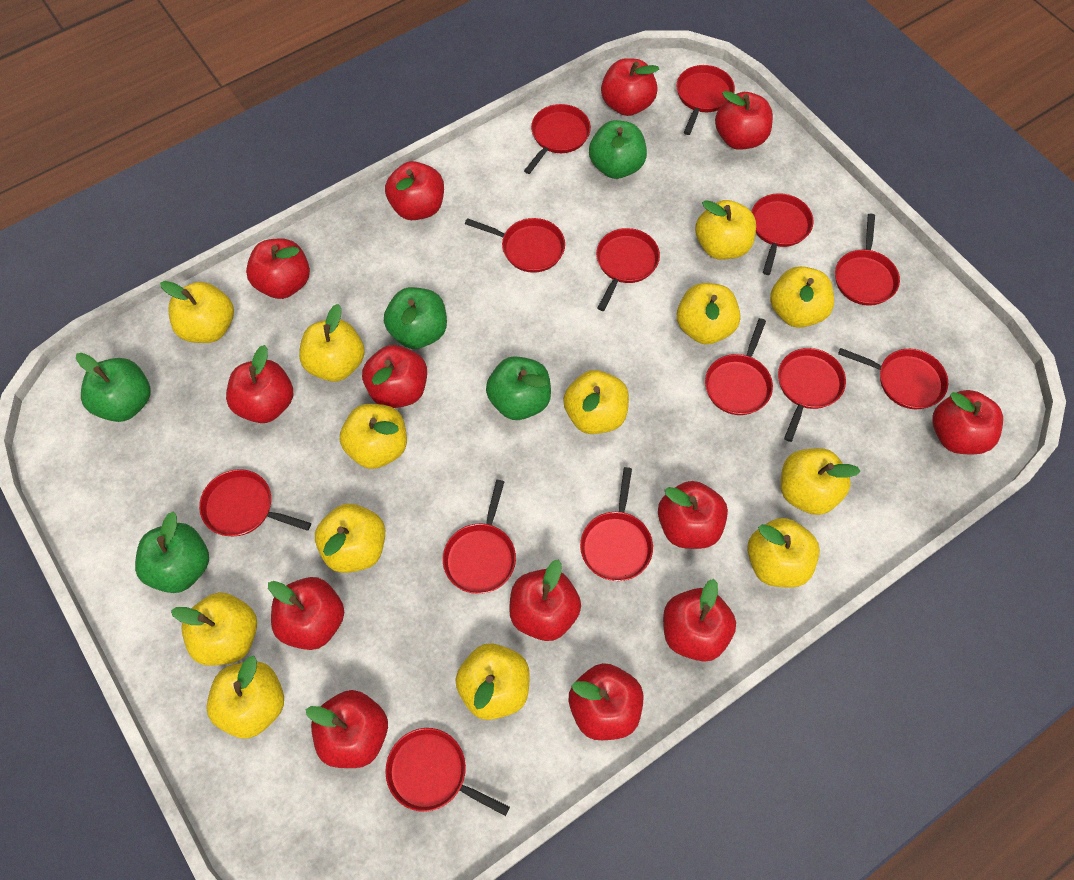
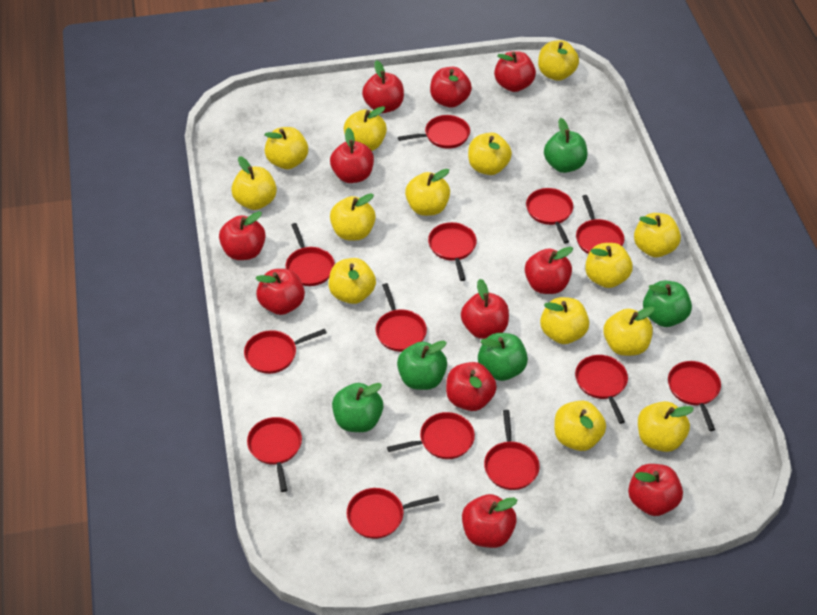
red apple: [226,345,293,423] [246,238,310,299] [268,577,344,650] [306,690,388,768] [362,345,427,408] [385,161,444,220] [509,560,581,641] [569,663,644,740] [601,58,659,116] [658,481,728,549] [663,579,736,662] [715,91,773,150] [932,390,1003,454] = 13 -> [219,211,266,260] [256,269,305,315] [330,128,374,183] [362,60,404,113] [430,67,472,108] [446,362,497,411] [461,279,509,339] [462,494,517,548] [494,51,536,92] [525,247,573,294] [628,464,683,516] = 11
yellow apple: [160,281,234,343] [171,592,257,666] [207,656,284,738] [299,304,364,382] [315,504,385,573] [340,404,407,469] [455,643,530,720] [563,370,629,434] [677,283,741,344] [695,200,756,260] [747,518,820,588] [770,266,834,328] [781,448,860,515] = 13 -> [231,156,277,210] [265,127,308,169] [329,258,376,304] [330,193,376,241] [344,106,387,151] [405,169,450,216] [468,132,512,175] [538,40,579,81] [540,297,589,344] [554,401,606,451] [585,243,633,288] [603,306,655,356] [634,213,681,257] [638,401,694,452] = 14

